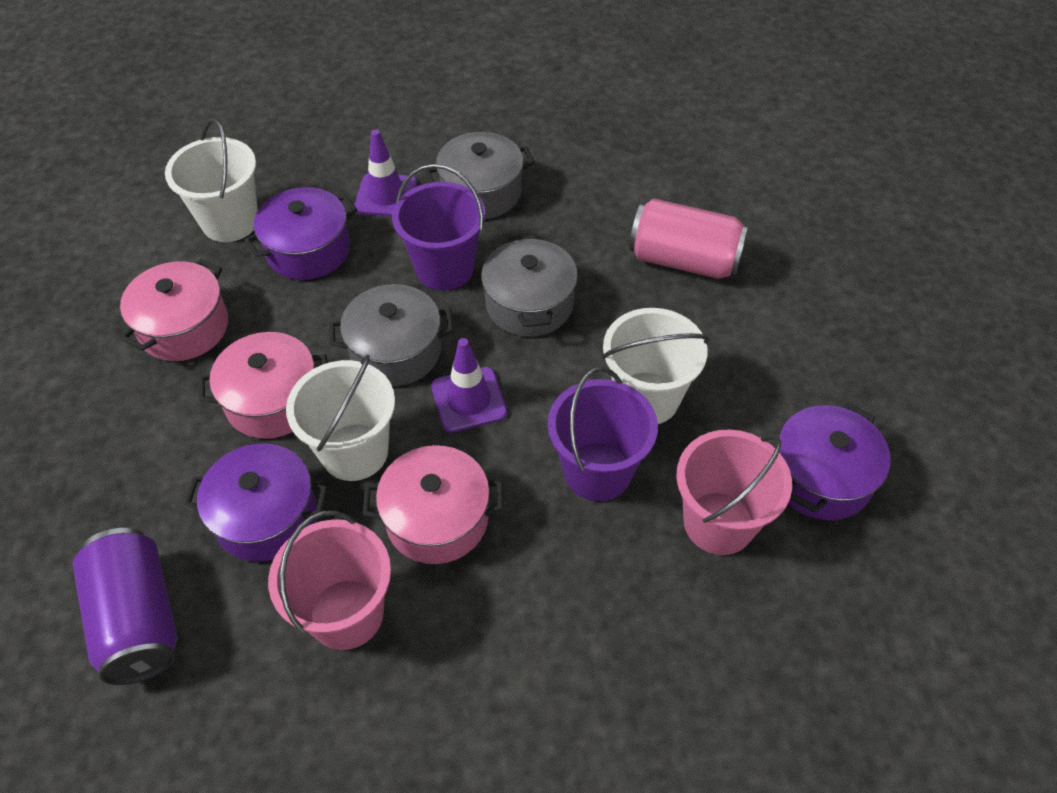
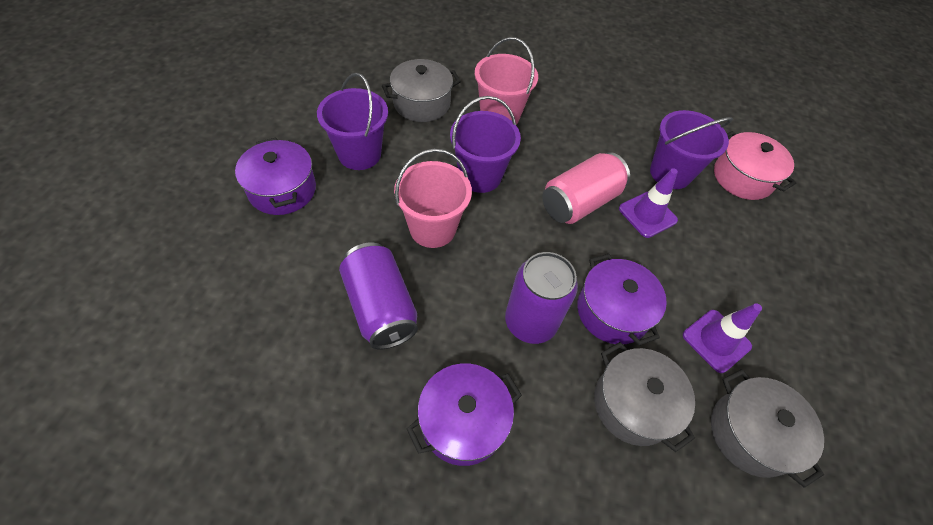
pink pot: [120,259,228,361] [199,332,327,439] [363,445,504,564] = 3 -> [714,131,797,200] = 1
purple bucket: [392,164,485,290] [548,366,658,502] = 2 -> [317,73,388,170] [450,96,521,193] [650,110,733,189] = 3
purple can: [73,528,178,685] = 1 -> [339,242,418,350] [505,252,578,344] = 2
white bucket: [165,118,258,242] [286,354,395,481] [602,308,710,424] = 3 -> none = 0

